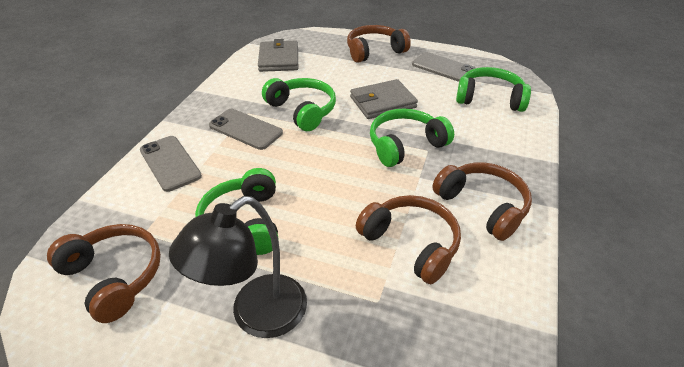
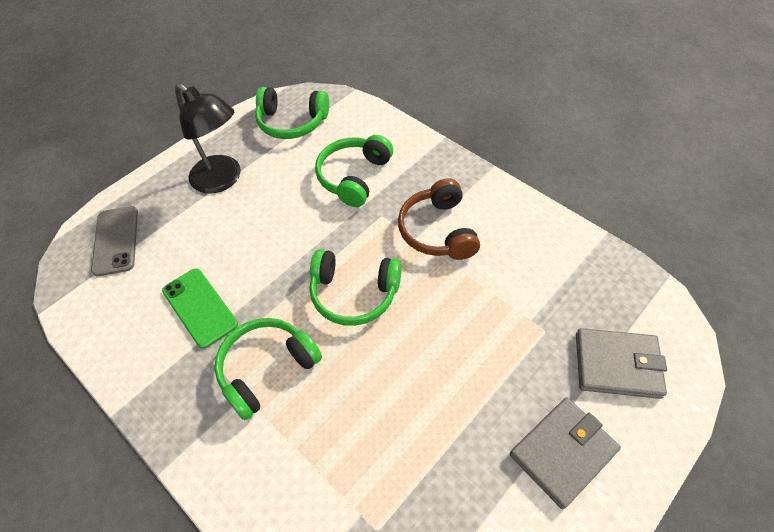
brown headphones: [47,224,161,323] [347,25,411,63] [356,195,461,284] [432,162,532,241] = 4 -> [398,178,480,260] = 1
green phone: none = 0 -> [162,268,238,349] = 1
grey phone: [140,136,202,192] [209,109,283,150] [412,52,475,82] = 3 -> [91,206,138,276] = 1

